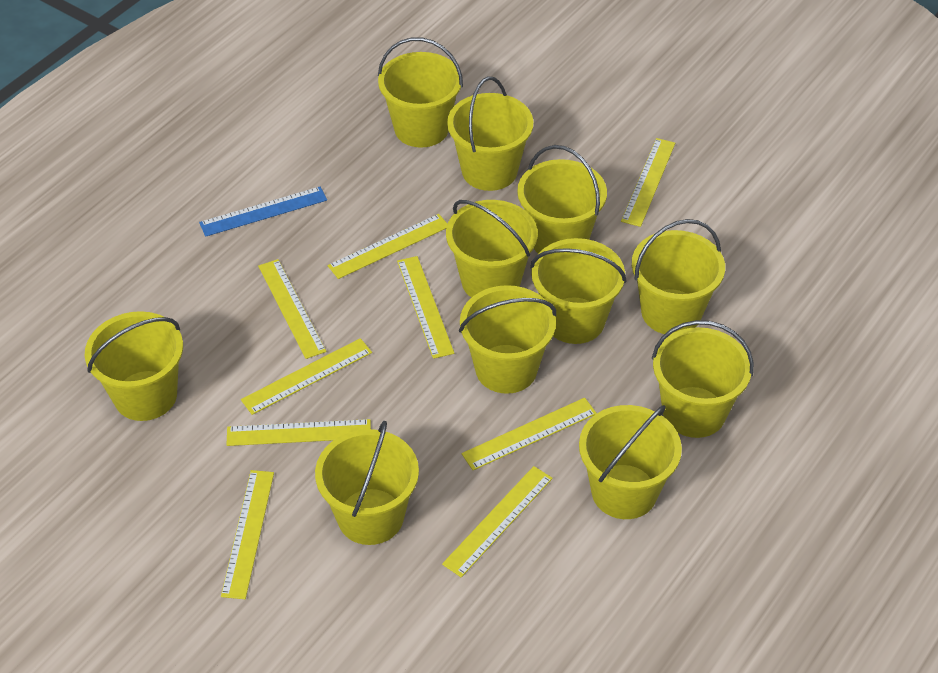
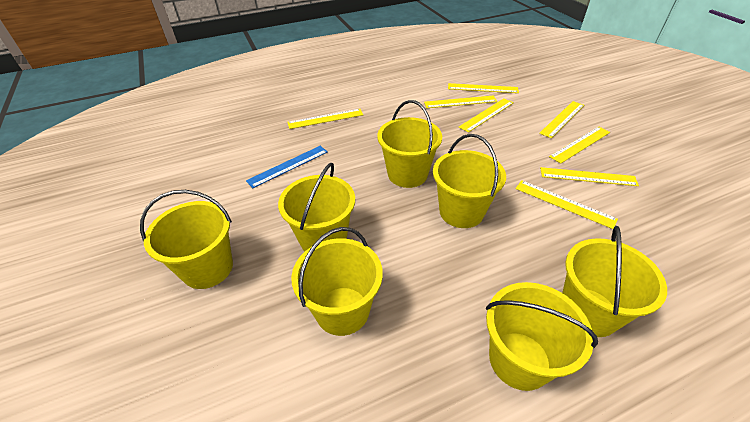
yellow bucket: [85,311,183,421] [315,421,419,545] [378,37,463,148] [446,200,538,298] [447,76,534,191] [459,285,556,394] [517,145,607,253] [530,238,627,344] [579,405,682,519] [632,219,725,334] [652,320,754,438] = 11 -> [140,190,233,289] [278,163,355,251] [291,227,383,336] [377,100,442,188] [433,134,506,228] [486,282,598,391] [562,226,667,337] = 7
yellow ruler: [221,470,274,599] [227,419,371,446] [241,338,372,415] [258,259,326,359] [328,214,448,279] [397,256,454,359] [442,466,553,577] [462,398,597,470] [621,138,675,227] = 9 -> [287,109,363,129] [424,96,497,108] [448,83,519,93] [459,99,513,132] [516,180,618,229] [539,101,584,138] [540,167,639,186] [549,126,610,164] = 8

